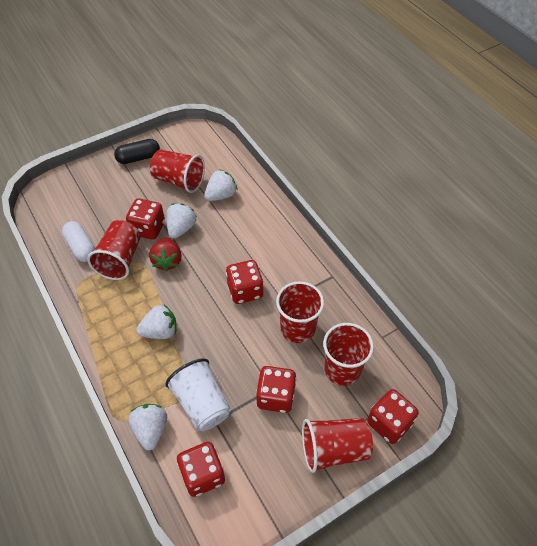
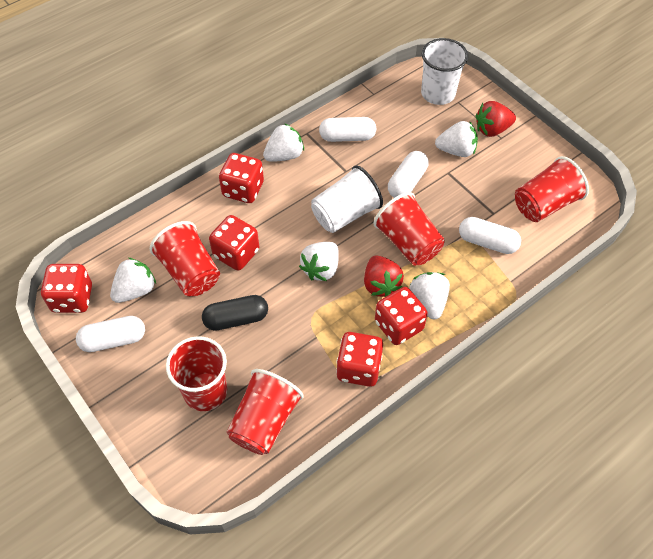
red strawberry: [149,238,182,272] = 1 -> [364,255,404,297] [476,101,516,137] = 2
white capsule: [62,221,95,262] = 1 -> [76,316,145,352] [319,117,376,142] [388,151,428,198] [459,217,521,254] = 4
white cup: [166,359,231,431] = 1 -> [311,165,383,233] [421,38,468,105] = 2
white strawberry: [128,404,167,450] [136,305,177,339] [166,203,197,239] [204,169,238,201] = 4 -> [110,258,156,303] [263,123,304,162] [299,242,339,281] [409,272,450,319] [435,121,478,157] = 5

